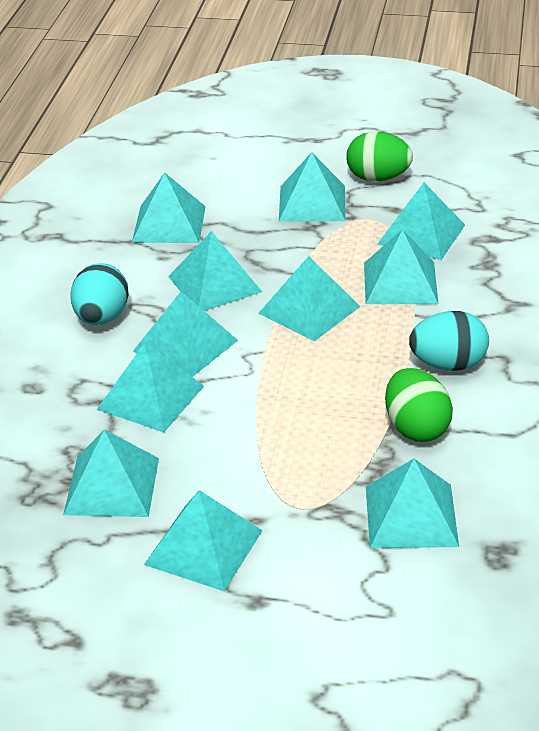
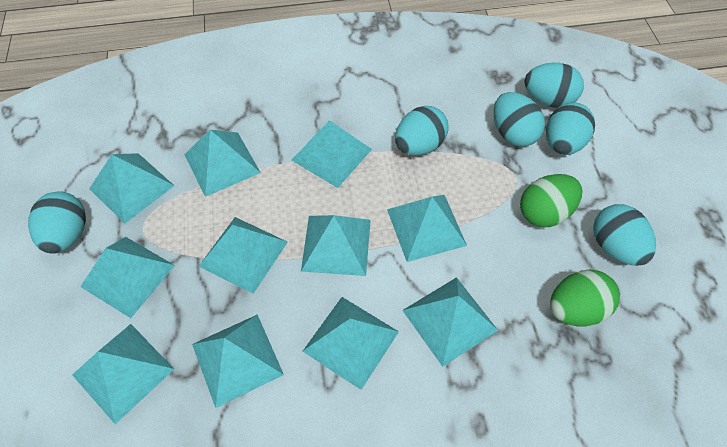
turquoise egg: [70,263,128,325] [409,311,489,371] = 2 -> [28,191,86,254] [395,106,449,155] [494,92,545,147] [524,63,584,108] [546,102,595,155] [593,204,656,266] = 6

